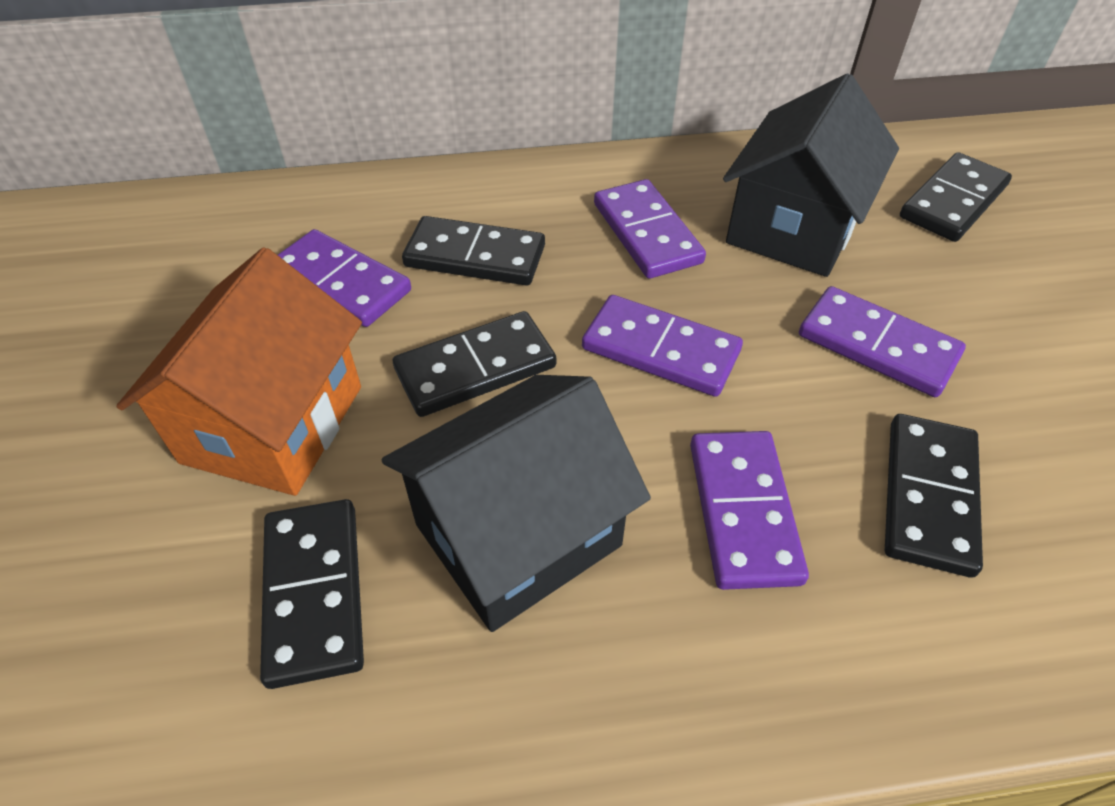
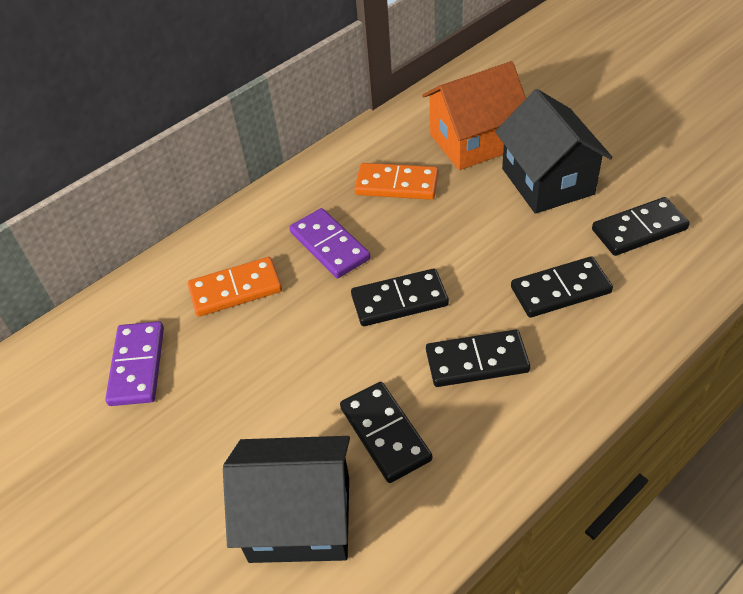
orange domino: none = 0 -> [188,257,282,317] [354,163,438,200] = 2
purple domino: [278,229,411,327] [582,295,743,397] [594,179,706,279] [690,431,809,590] [799,286,966,397] = 5 -> [105,321,164,406] [289,208,370,278] = 2

